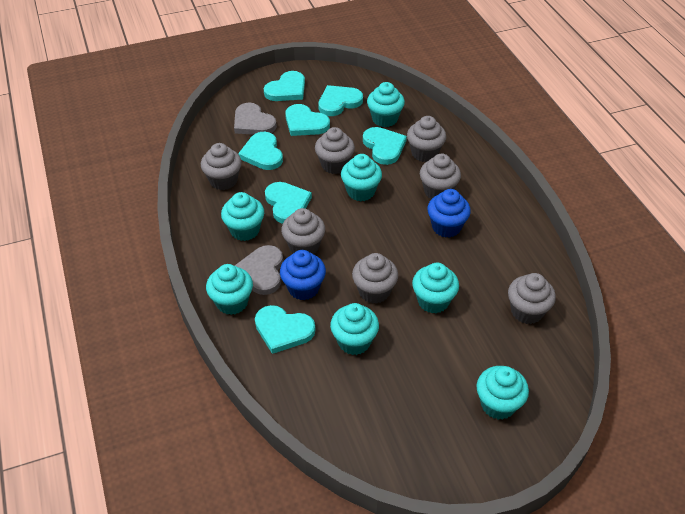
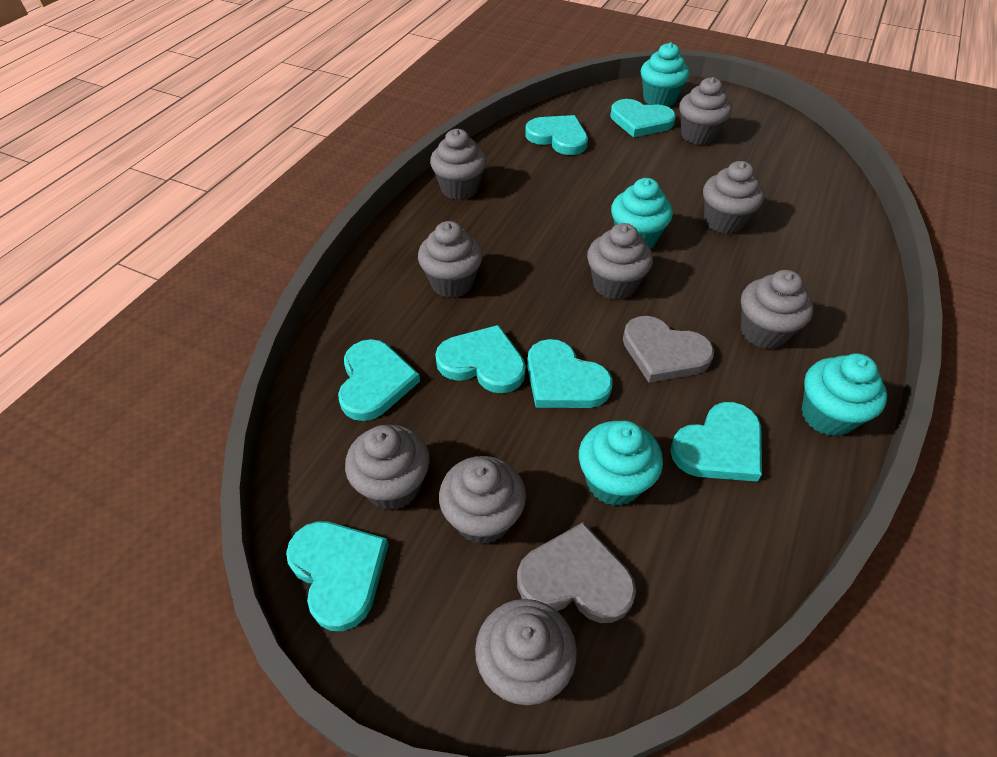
blue cupcake: [280,250,326,300] [427,189,471,238] = 2 -> none = 0
grey cupcake: [201,143,242,190] [281,208,325,254] [315,127,355,174] [352,253,398,304] [407,116,446,162] [420,154,461,199] [508,273,556,324] = 7 -> [345,425,430,510] [418,221,483,298] [430,129,487,200] [439,456,526,545] [475,599,577,705] [587,223,653,300] [679,77,732,145] [703,161,764,234] [741,270,813,349] = 9
turquoise cupcake: [206,264,253,315] [221,192,264,241] [330,303,379,355] [341,154,382,201] [367,82,405,127] [412,263,459,313] [477,366,529,420] = 7 -> [579,421,663,506] [611,178,673,248] [641,42,690,107] [801,353,887,437] = 4

